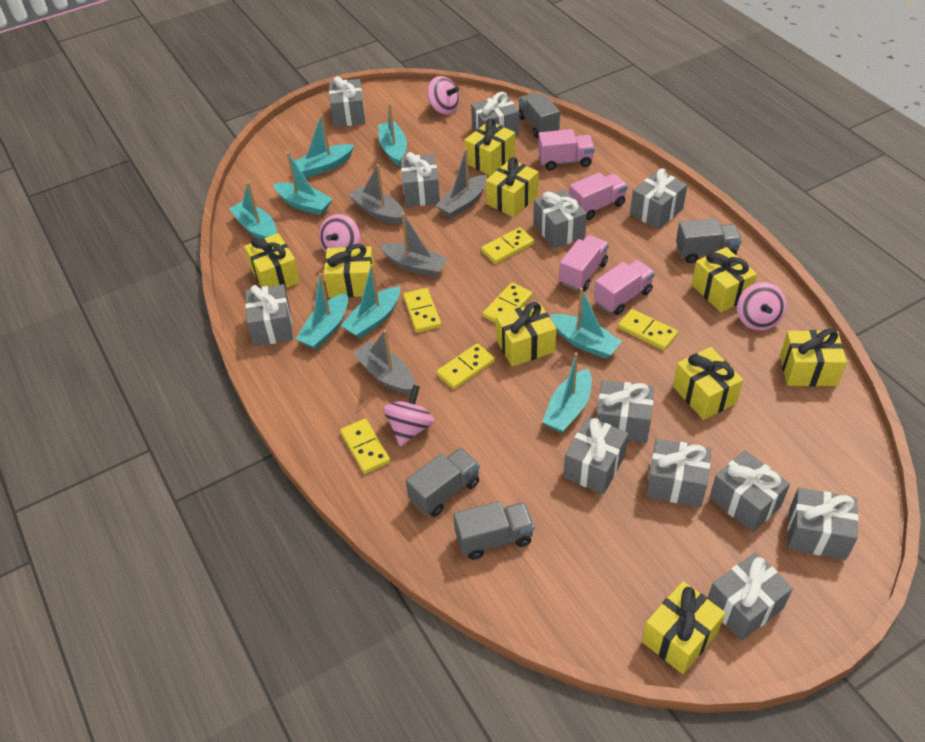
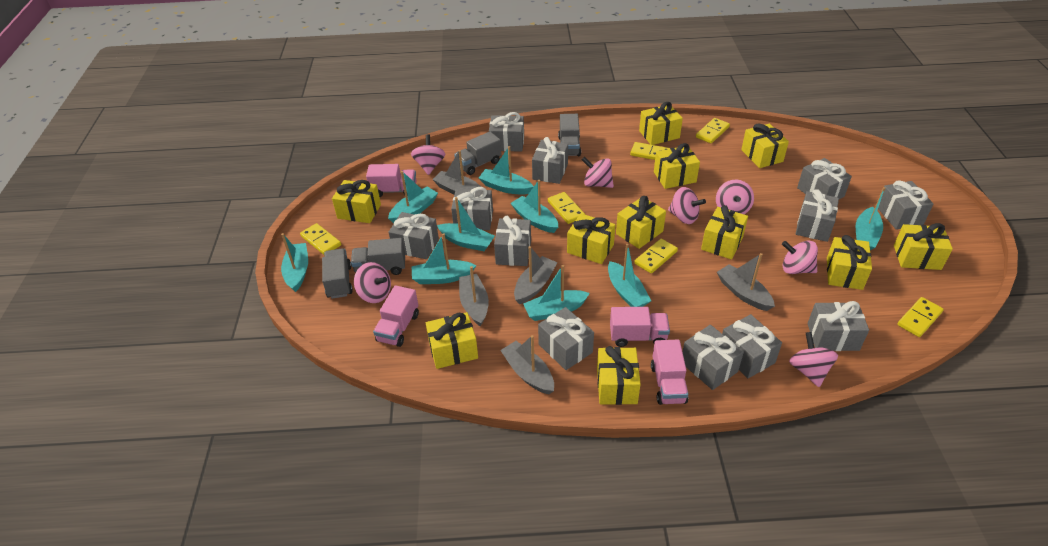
grey boat: [348,164,406,224] [353,330,415,395] [380,213,448,277] [435,148,487,218] = 4 -> [432,150,481,194] [459,266,489,327] [500,335,554,394] [514,246,558,304] [717,253,775,311] = 5
pink spinning top: [319,214,360,252] [383,385,434,446] [428,76,459,115] [737,282,787,331] = 4 -> [354,262,391,303] [411,134,445,175] [582,157,614,188] [668,187,706,224] [716,180,754,214] [782,240,818,274] [789,332,838,387] = 7
turquoise boat: [229,182,277,239] [273,152,333,215] [295,114,354,178] [296,273,348,350] [341,264,400,338] [378,103,407,166] [542,352,592,433] [550,288,622,359] = 8 -> [281,233,308,292] [388,171,438,223] [412,233,476,284] [437,197,495,251] [479,146,534,195] [511,180,558,233] [523,265,590,321] [608,244,651,307] [856,187,885,250] = 9
yellow gift: [244,233,300,289] [324,244,375,298] [464,118,515,176] [486,157,539,217] [496,302,557,367] [642,581,725,674] [673,347,743,420] [692,247,757,312] [780,329,847,386] = 9 -> [332,180,381,223] [426,312,478,369] [567,214,615,264] [597,346,641,405] [616,196,666,249] [639,102,683,145] [654,143,700,189] [701,205,748,259] [741,123,789,168] [827,235,872,290] [894,223,953,270] = 11

